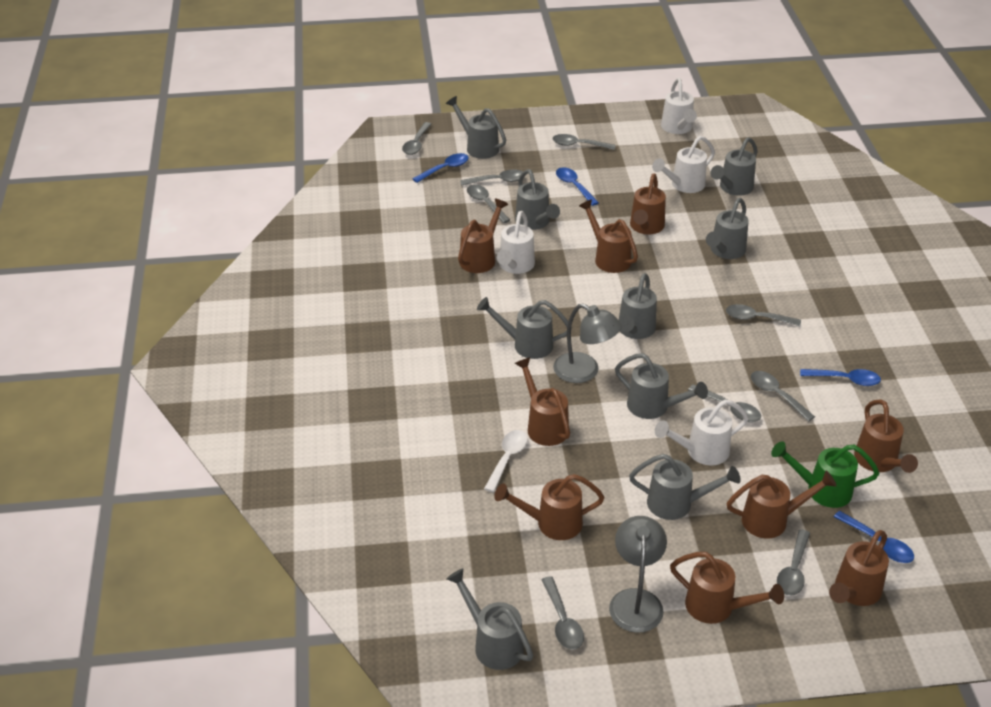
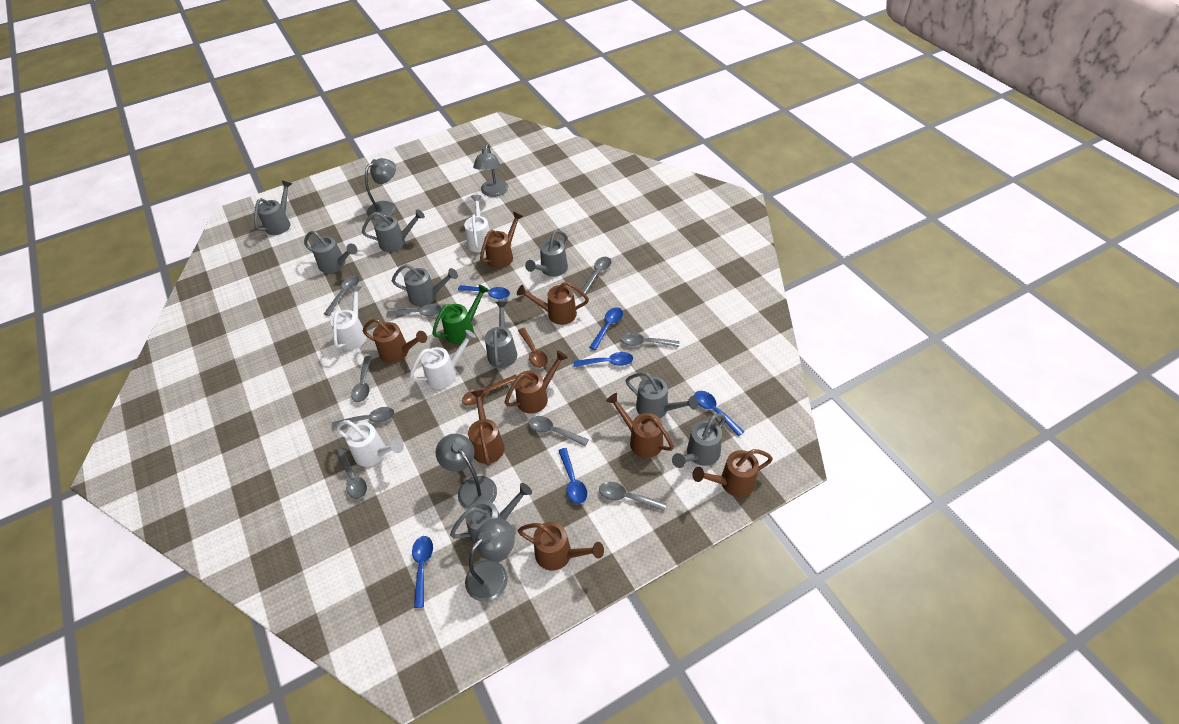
blue spoon: [412,153,469,183] [556,167,599,206] [800,369,881,386] [834,511,914,563] = 4 -> [412,536,433,608] [458,285,510,299] [558,448,587,504] [573,352,633,367] [589,307,623,350] [694,391,744,436] = 6
brown spoon: none = 0 -> [462,375,517,406] [518,328,548,368] = 2
brown watering can: [458,199,508,273] [494,474,604,540] [515,357,570,446] [579,199,638,273] [630,174,666,234] [670,552,784,624] [726,471,837,539] [829,530,889,606] [854,399,918,473] = 9 -> [363,318,427,363] [468,390,505,466] [480,212,523,268] [505,351,568,414] [517,282,589,325] [518,522,604,570] [606,393,674,458] [692,449,773,497] = 8
grey lamp: [553,304,622,383] [609,516,667,633] = 2 -> [365,158,396,220] [436,434,497,509] [465,518,515,602] [473,144,508,197] = 4
white spoon: [484,430,528,492] = 1 -> none = 0

